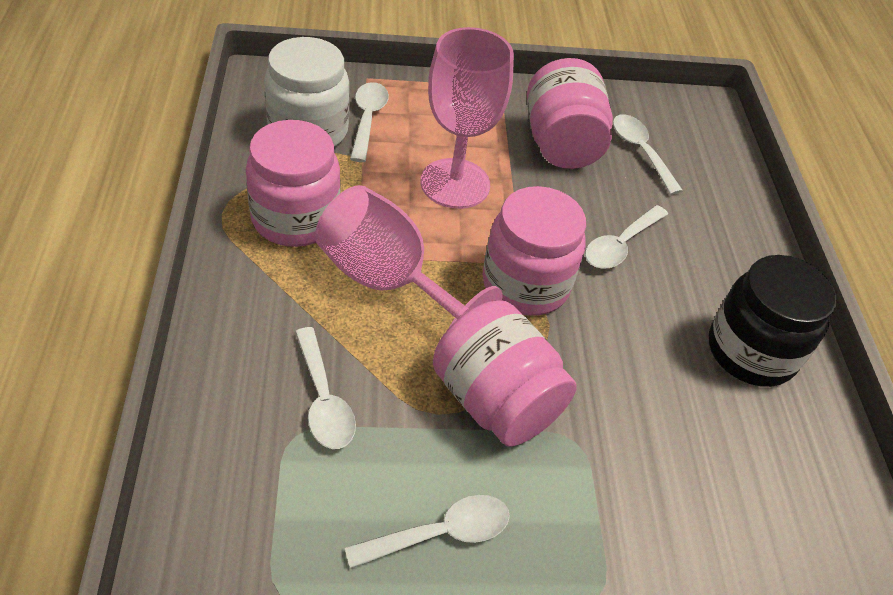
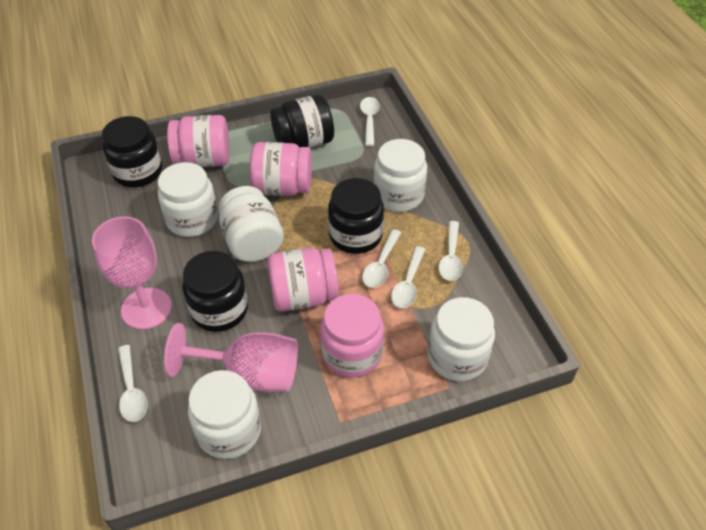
black jar: [709,255,836,387] = 1 -> [102,116,162,187] [183,251,248,332] [270,94,334,148] [328,178,384,254] = 4
white jar: [264,37,350,147] = 1 -> [158,162,218,237] [188,370,261,459] [218,186,284,262] [373,139,427,212] [428,297,495,381] = 5

